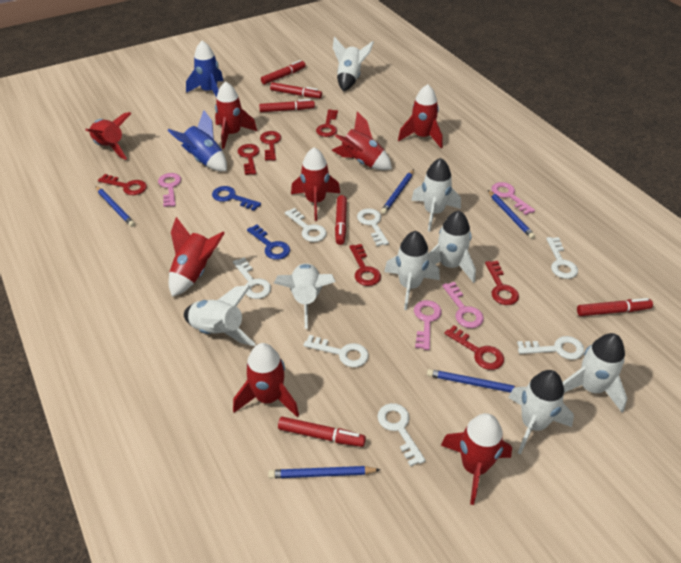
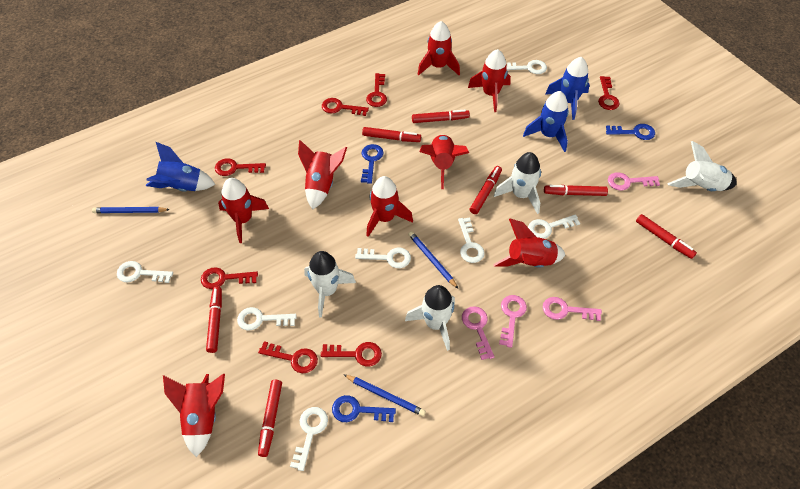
blue key: [212,186,261,211] [247,224,290,260] = 2 -> [332,395,396,422] [361,144,383,184] [606,124,655,140] = 3
blue pencil: [96,186,135,227] [268,466,381,478] [381,169,414,214] [427,369,516,393] [488,190,535,239] = 5 -> [92,207,170,213] [344,375,426,416] [408,231,458,288] = 3
blue rocket: [167,110,227,171] [186,41,223,98] = 2 -> [146,142,215,192] [523,91,569,152] [545,57,590,120] = 3
red marker: [259,99,315,112] [261,60,306,84] [270,82,322,98] [278,417,366,447] [335,195,347,245] [577,298,653,316] = 6 -> [206,287,222,353] [258,380,282,457] [362,127,421,142] [412,110,470,123] [470,166,502,214] [544,185,608,196] [636,214,697,259] = 7
white rocket: [184,285,256,346] [274,263,336,329] [333,37,374,91] [384,231,440,310] [411,158,461,232] [428,211,476,283] [508,370,574,455] [562,333,627,412] = 8 -> [304,251,356,318] [405,285,455,351] [494,152,541,214] [667,141,737,191] = 4

